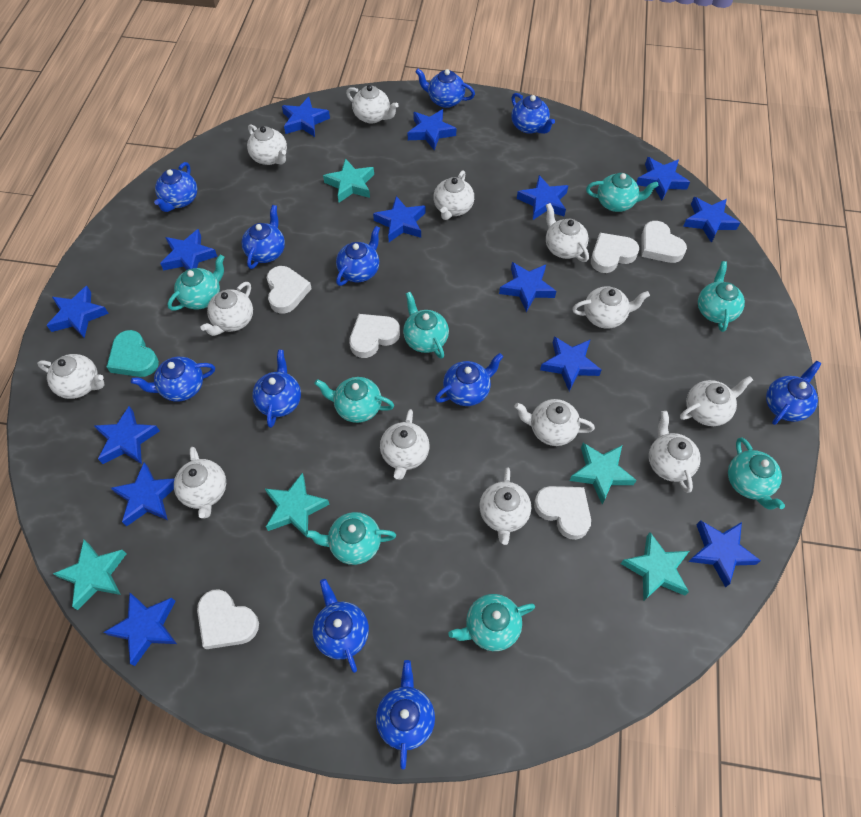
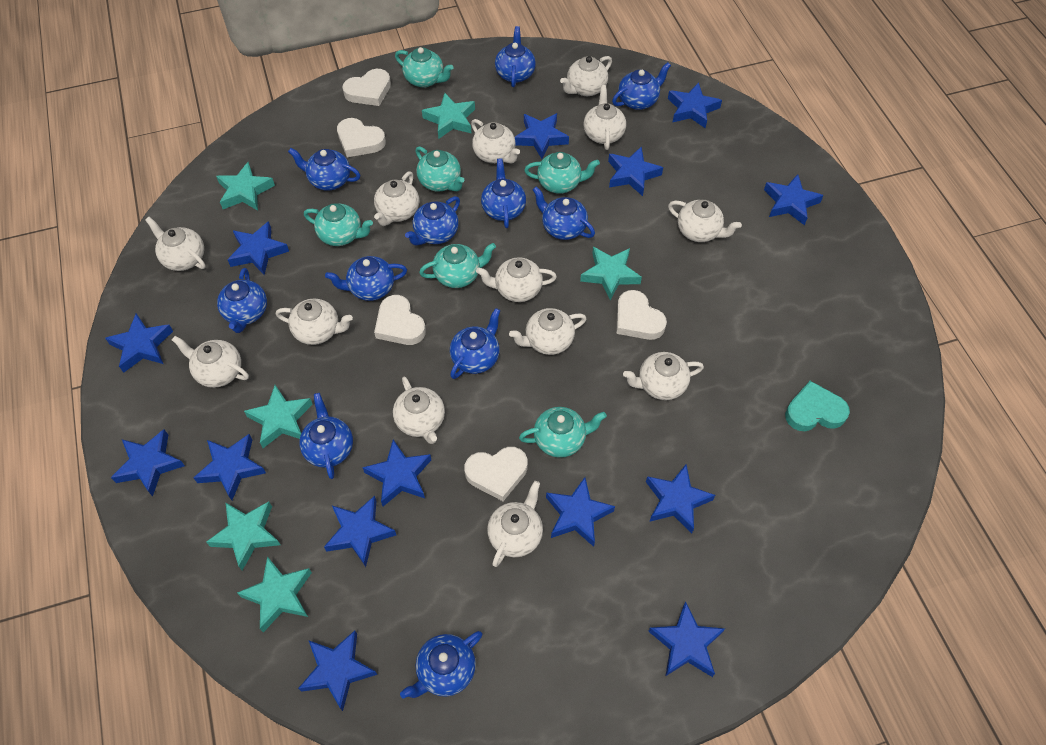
turquoise star: [53,540,127,610] [265,473,330,538] [323,158,374,203] [570,443,637,504] [621,532,689,600] = 5 -> [206,502,281,570] [216,162,275,211] [237,556,312,632] [244,385,313,448] [422,93,475,139] [580,247,642,300] = 6
turquoise teapot: [168,255,225,311] [305,512,396,565] [314,377,394,423] [403,292,449,359] [448,594,535,651] [586,173,658,212] [698,261,745,332] [728,437,785,510] = 8 -> [304,203,373,246] [395,47,453,87] [415,146,464,191] [419,243,496,288] [519,407,607,458] [524,152,600,194] = 6
white heart: [197,589,259,649] [267,266,312,314] [349,314,400,358] [534,486,591,540] [591,233,639,273] [641,221,687,263] = 6 -> [337,118,386,157] [342,69,391,106] [374,295,426,345] [464,447,528,501] [616,290,667,340] = 5

